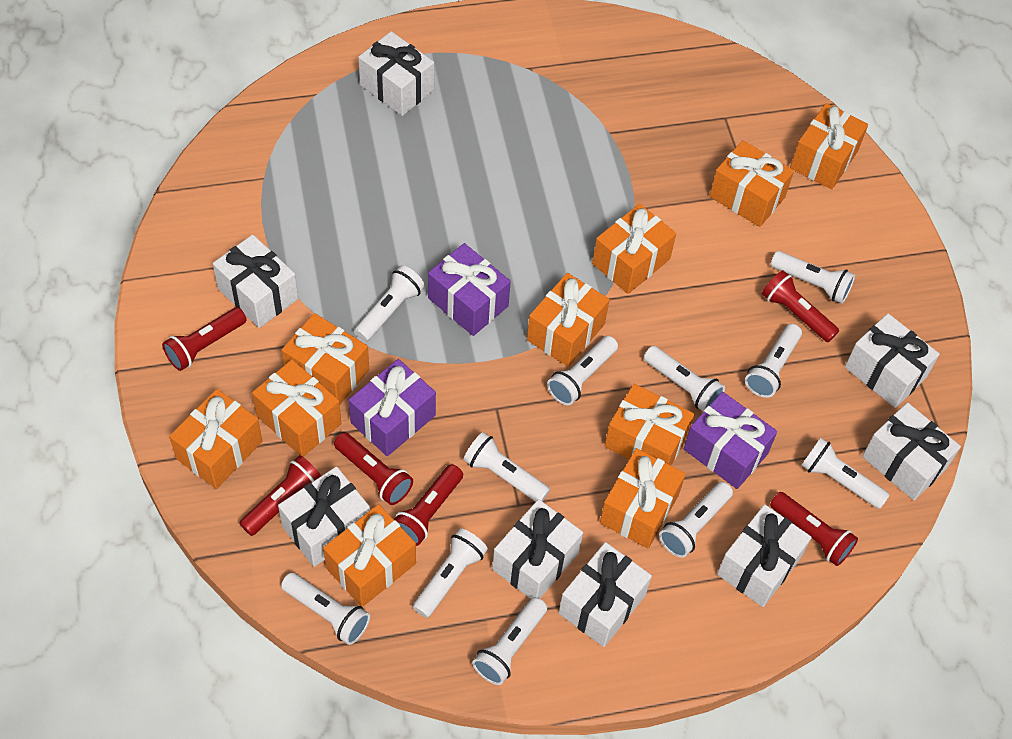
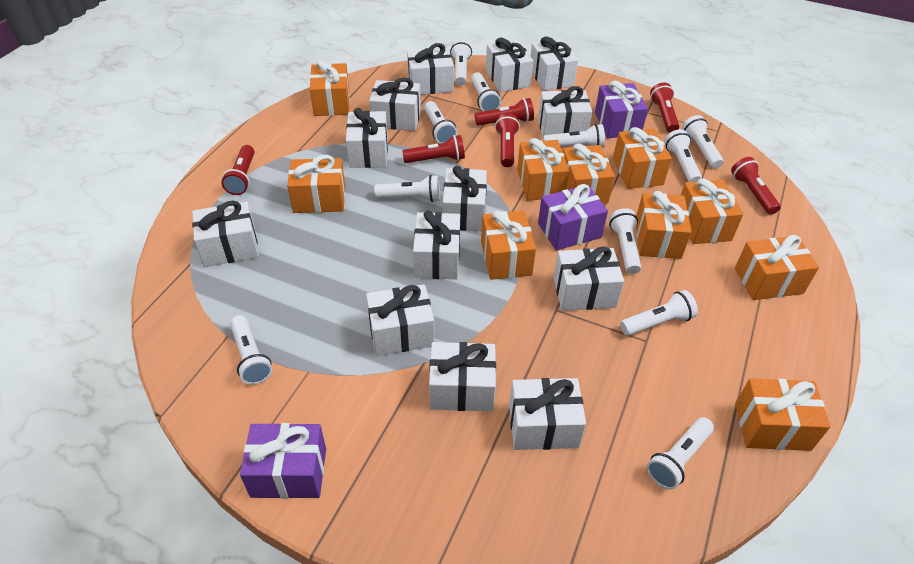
white gift: [213,235,298,328] [278,466,370,567] [358,31,434,116] [492,499,583,599] [559,542,652,647] [717,504,812,607] [845,314,940,408] [862,403,961,500] = 8 -> [192,201,259,267] [346,108,388,168] [366,284,435,356] [369,78,421,131] [407,43,454,95] [413,210,460,279] [429,342,496,411] [443,166,487,231] [486,37,533,92] [509,378,586,450] [531,36,578,91] [538,86,592,137] [554,247,624,311] = 13

